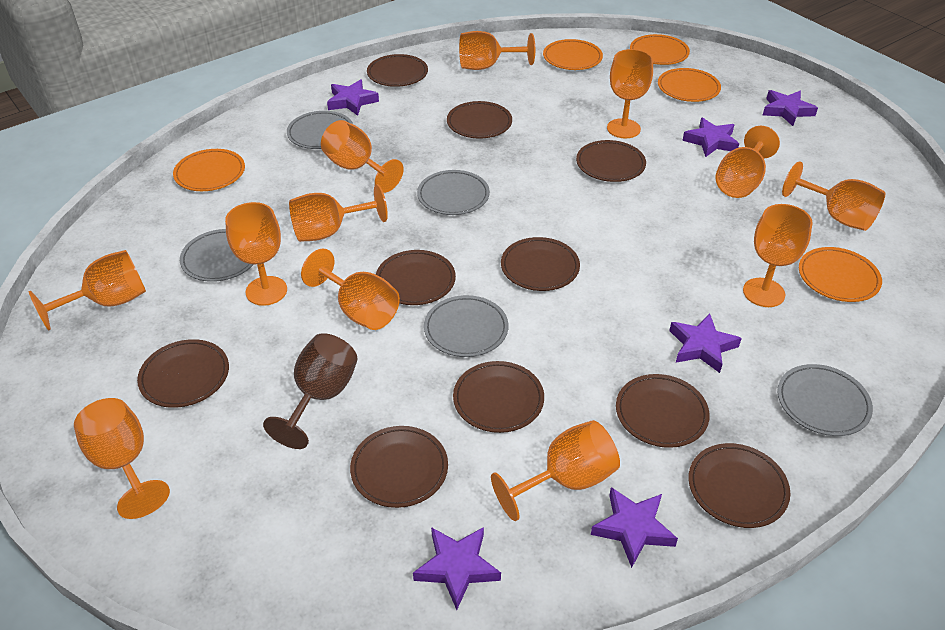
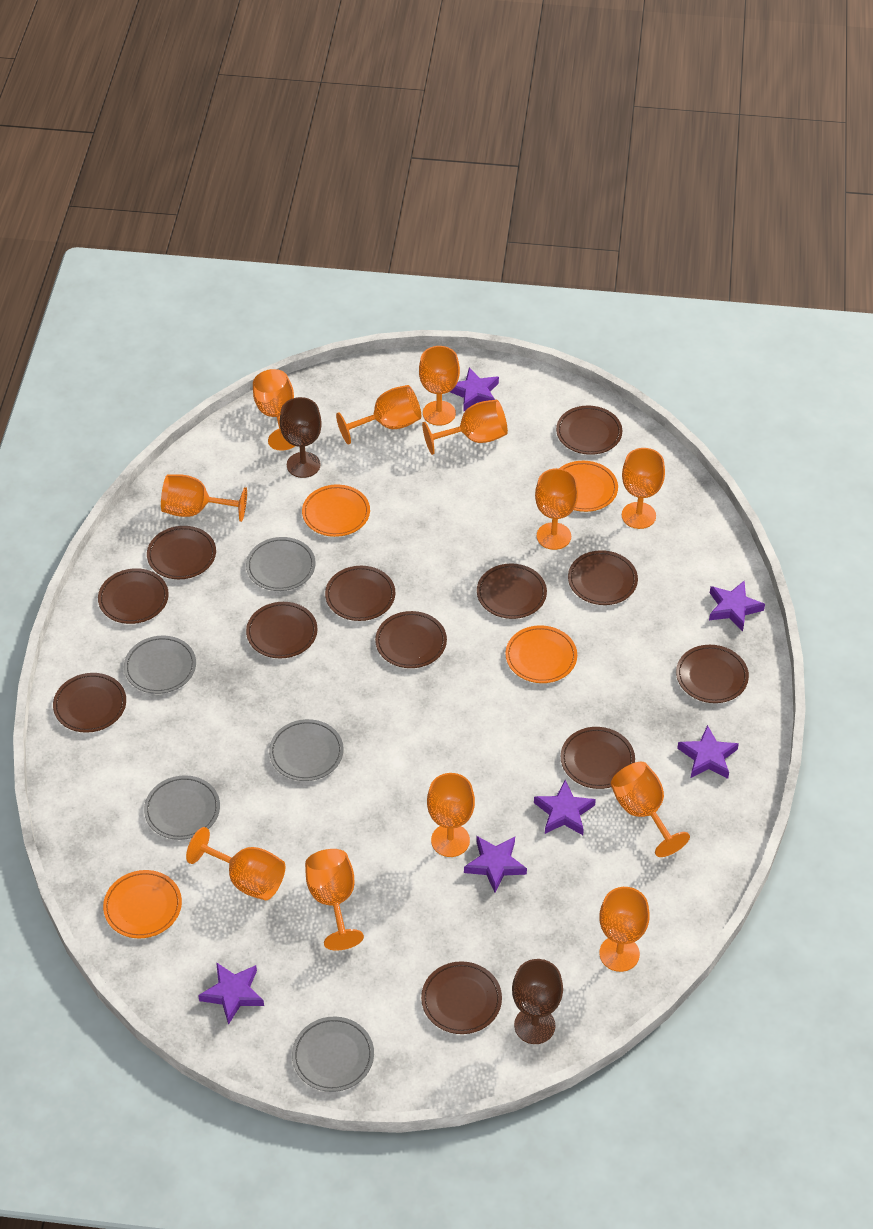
brown goblet: [263,333,358,449] = 1 -> [280,397,322,478] [512,959,563,1044] = 2
brown plate: [137,339,229,408] [350,426,448,508] [367,54,428,87] [376,250,456,305] [447,101,512,139] [453,361,544,433] [501,237,580,291] [576,140,646,182] [616,374,710,448] [689,443,790,528] = 10 -> [53,673,126,733] [98,568,169,624] [147,526,216,579] [246,602,317,658] [325,566,395,621] [375,611,447,668] [421,961,502,1034] [477,563,547,619] [556,406,622,455] [561,727,635,789] [568,550,638,605] [676,645,749,703] = 12
orange plate: [173,149,245,191] [543,39,603,70] [630,34,690,65] [658,68,721,102] [799,247,882,302] = 5 -> [103,870,182,938] [302,485,370,537] [505,625,577,683] [559,461,618,512] = 4

